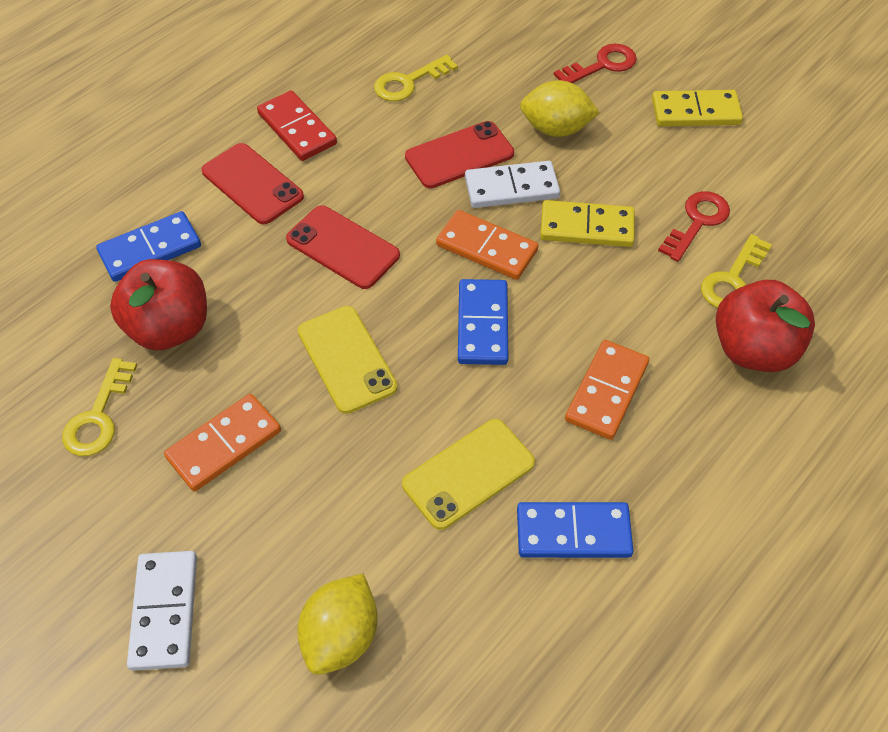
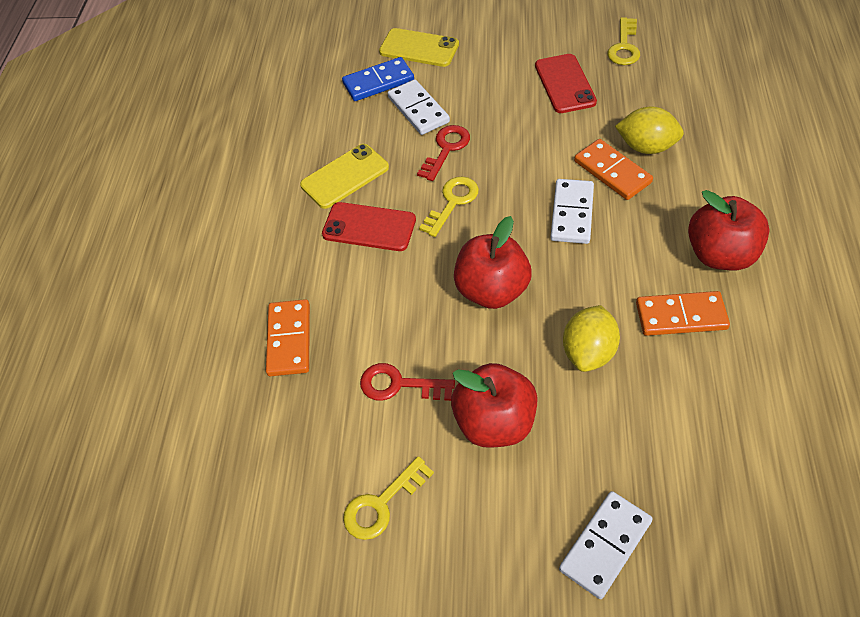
blue domino: [96,211,201,282] [458,279,508,365] [517,502,633,558] = 3 -> [342,57,414,101] = 1
red apple: [110,259,207,350] [716,280,815,372] = 2 -> [451,363,538,448] [454,216,532,309] [688,190,770,270] = 3
red domino: [257,90,337,161] = 1 -> none = 0
red phone: [202,143,304,225] [286,205,400,289] [405,121,514,189] = 3 -> [322,202,416,251] [535,54,597,113] = 2
white domino: [127,551,197,671] [465,161,560,208] = 2 -> [388,79,450,135] [550,179,594,244] [559,491,652,599] = 3
yellow domino: [540,200,634,247] [652,90,743,126] = 2 -> none = 0

